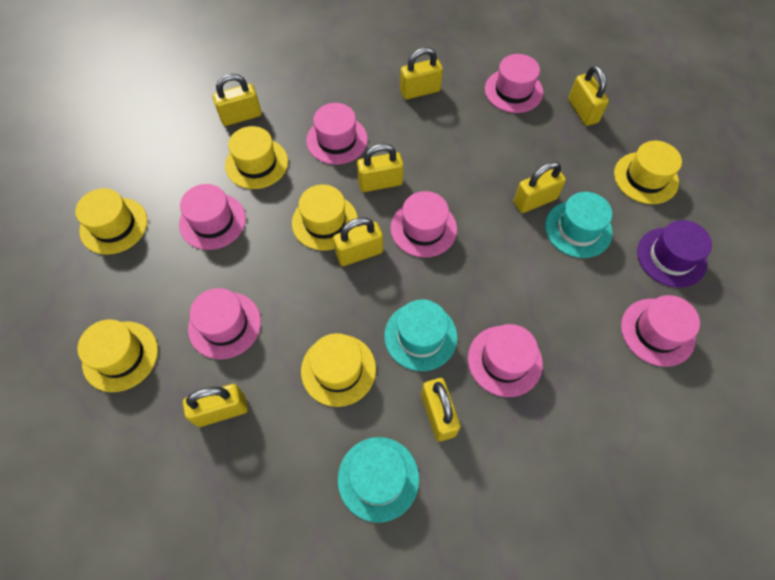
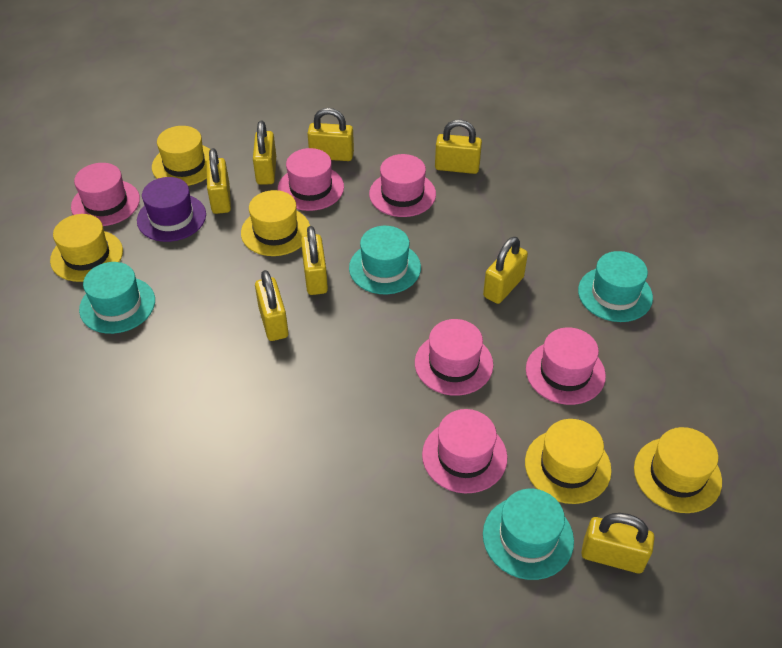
pink hat: [179,184,246,250] [188,288,261,359] [306,103,368,164] [391,191,457,258] [468,324,543,397] [485,54,543,113] [621,295,700,367] = 7 -> [71,163,140,226] [278,148,344,211] [369,154,436,217] [415,319,493,396] [422,409,507,494] [526,327,606,405] = 6
turquoise hat: [338,437,419,522] [384,299,457,371] [545,192,613,258] = 3 -> [79,262,155,334] [349,226,421,294] [483,489,574,580] [578,251,653,322] = 4
yellow hat: [75,188,148,255] [78,319,158,392] [225,126,288,189] [292,185,358,250] [301,333,376,407] [614,141,682,204] = 6 -> [50,214,123,282] [152,126,210,186] [241,190,310,256] [525,419,612,504] [634,427,722,513] = 5

